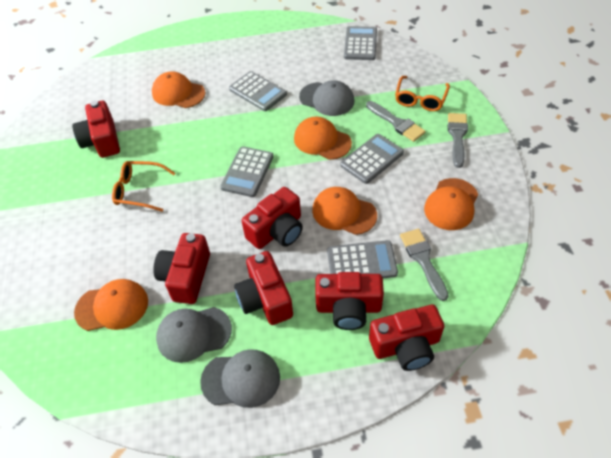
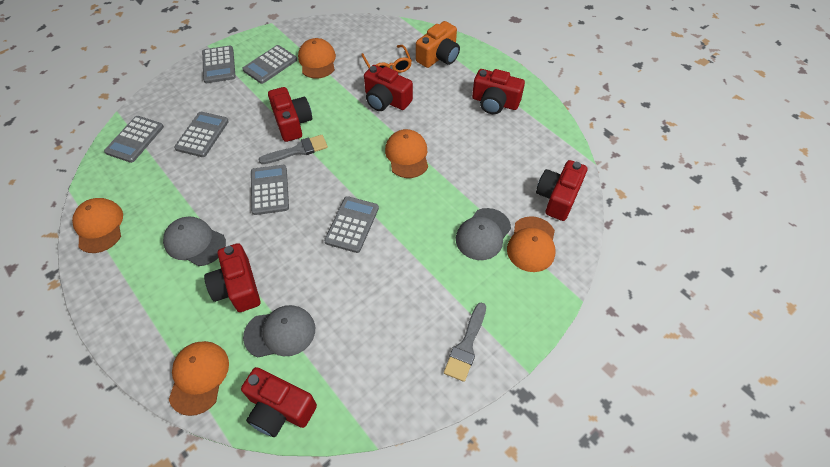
grey brush: [366,101,426,142] [400,229,449,301] [448,113,468,168] = 3 -> [258,135,328,164] [444,302,486,382] = 2
grey calculator: [220,146,274,197] [229,71,287,111] [327,240,398,278] [340,134,404,184] [344,26,377,60] = 5 -> [104,116,164,163] [174,112,229,157] [202,46,236,83] [242,45,297,84] [251,165,289,215] [324,196,379,253] = 6
orange camera: none = 0 -> [416,21,460,68] = 1
orange glasses: [112,161,175,212] [395,76,450,111] = 2 -> [361,45,412,73] = 1

